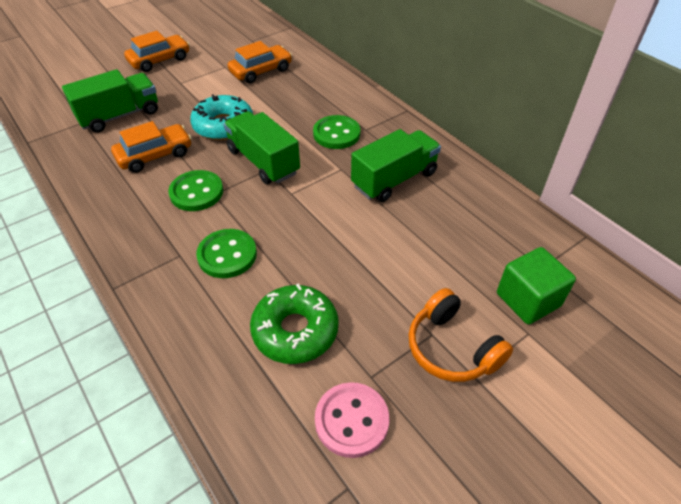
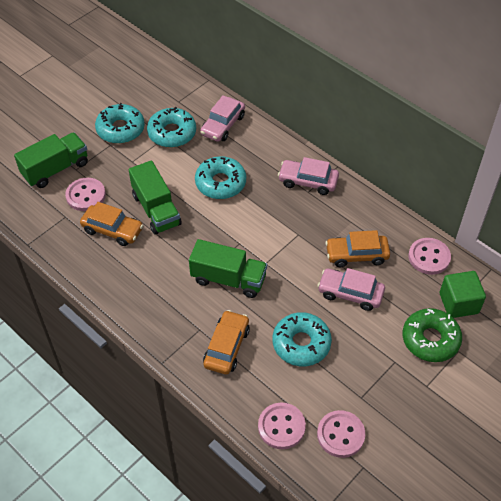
green button: [168,170,223,211] [196,229,257,278] [313,115,360,149] = 3 -> none = 0
orange headphones: [408,288,513,382] = 1 -> none = 0
pink button: [315,382,389,458] = 1 -> [65,178,106,211] [258,402,306,449] [317,410,365,458] [408,238,451,275] = 4
pink car: none = 0 -> [200,95,245,142] [278,157,339,195] [318,268,385,311] = 3
turquoise donut: [190,94,253,140] = 1 -> [95,103,145,144] [147,107,196,148] [195,156,246,199] [273,312,332,366] = 4

